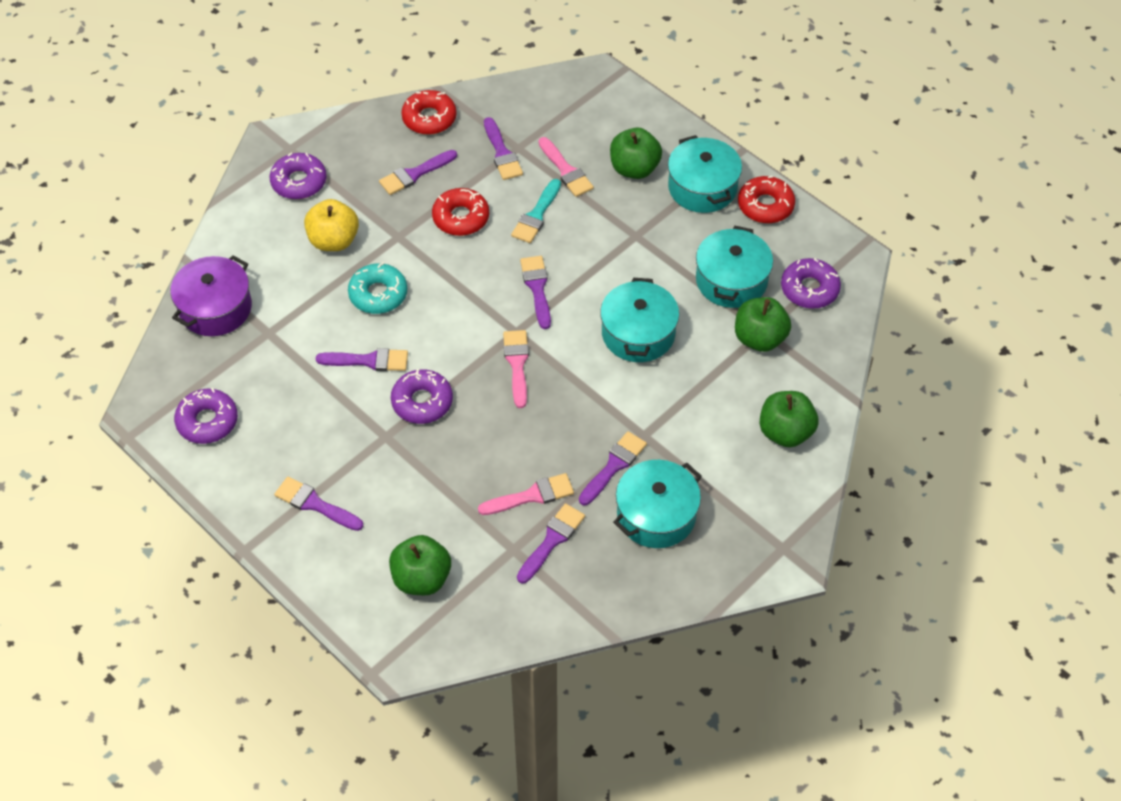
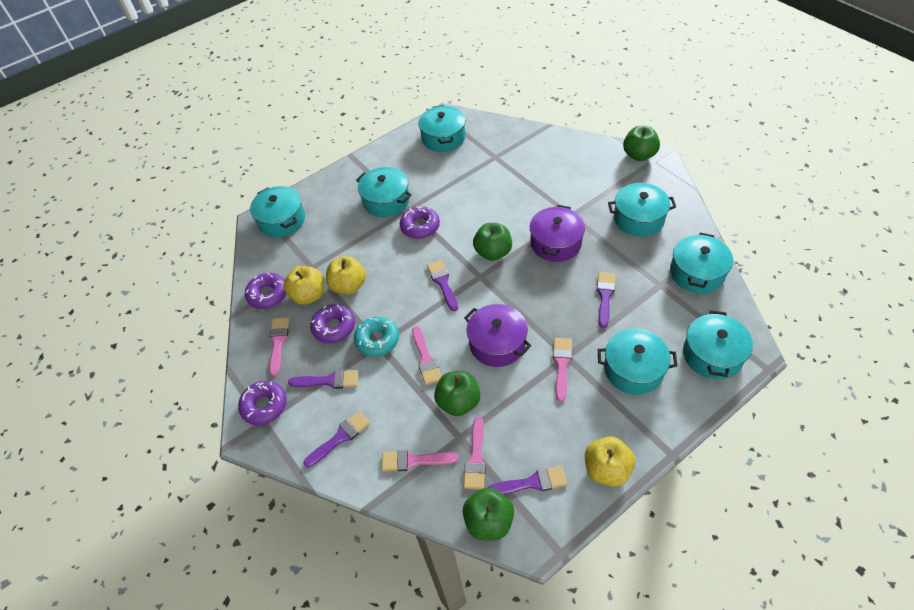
pink brush: [478,473,574,515] [503,330,529,408] [538,137,594,197] = 3 -> [269,317,289,376] [382,450,459,472] [412,326,442,385] [464,417,486,490] [553,338,572,402] = 5
purple brush: [274,477,363,531] [316,348,408,371] [379,150,457,195] [484,117,523,180] [517,503,585,584] [520,256,551,329] [579,431,647,505] = 7 -> [288,370,359,389] [304,411,370,468] [427,260,458,311] [488,466,567,494] [597,272,615,328] = 5
purple pot: [170,255,252,336] = 1 -> [464,304,531,367] [530,205,585,262] = 2
red donut: [401,90,457,135] [432,188,489,236] [738,176,795,223] = 3 -> none = 0
turquoise brush: [511,179,561,243] = 1 -> none = 0
turquoise pot: [600,278,679,362] [613,460,702,548] [668,135,742,213] [696,226,773,308] = 4 -> [250,186,305,237] [356,167,412,217] [418,105,466,152] [598,328,678,395] [608,183,676,237] [670,233,733,293] [683,310,753,379] = 7
yellow apple: [304,199,359,251] = 1 -> [284,266,324,305] [326,256,366,295] [585,436,635,487] = 3

